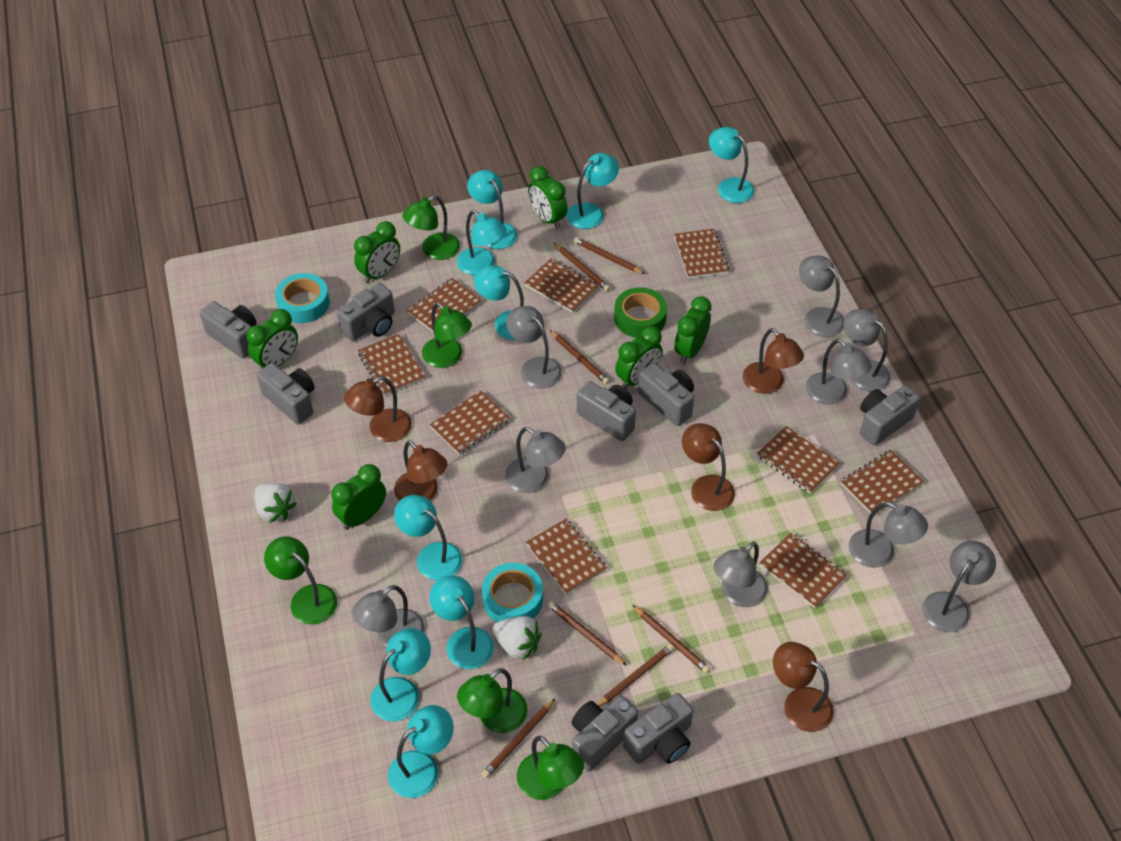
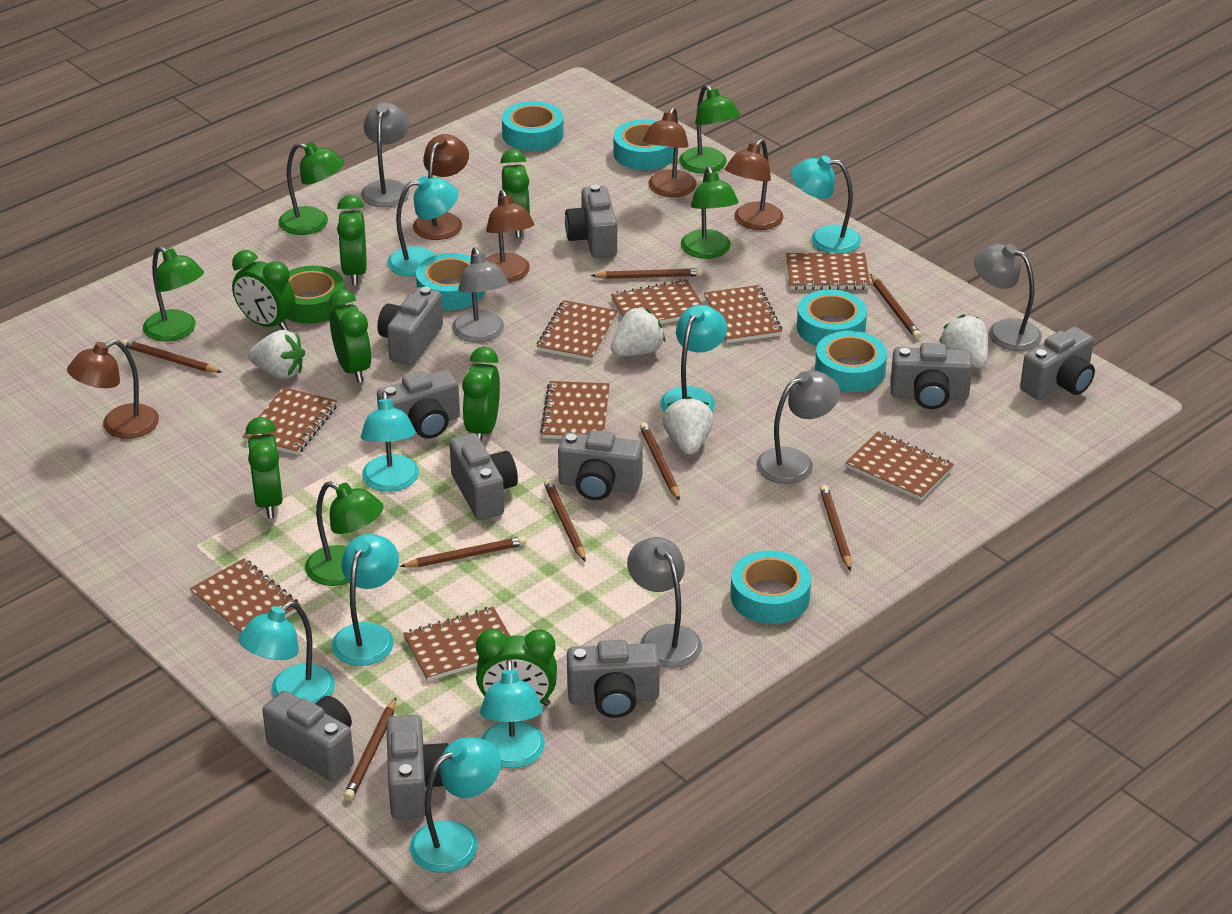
brown pencil: [482,698,556,778] [548,601,627,666] [550,330,610,384] [554,243,610,291] [574,237,645,274] [597,644,674,707] [633,605,710,673] = 7 -> [122,339,221,373] [344,697,396,800] [399,536,526,567] [544,479,586,561] [591,268,703,279] [640,422,680,501] [820,485,851,571] [870,274,921,339] = 8
green clock: [246,309,298,369] [331,464,386,530] [354,221,400,283] [528,166,567,229] [615,326,663,389] [674,296,712,364] = 6 -> [232,250,295,330] [246,417,283,518] [329,289,372,383] [337,195,367,285] [462,347,500,442] [476,629,557,706] [500,149,530,237] = 7
grey camera: [200,301,257,358] [257,363,315,424] [337,283,395,341] [571,696,638,772] [577,381,636,441] [623,693,693,764] [638,363,694,426] [860,385,920,446] = 8 -> [262,691,354,781] [377,287,443,365] [377,370,460,439] [386,715,448,819] [449,433,518,520] [558,430,643,500] [565,184,617,258] [567,640,660,718] [890,343,973,409] [1020,327,1095,400] = 10
grey lamp: [352,585,425,646] [505,427,566,493] [506,306,562,388] [714,541,768,607] [799,256,844,337] [806,339,872,404] [844,309,890,392] [849,502,928,568] [922,541,996,632] = 9 -> [361,103,410,207] [452,247,508,342] [627,537,702,668] [756,370,840,484] [974,244,1042,351] = 5
turquoise lamp: [370,628,431,721] [388,705,454,798] [394,495,462,580] [430,575,494,669] [457,210,507,275] [467,170,517,249] [474,265,524,340] [566,153,619,229] [709,127,754,203] = 9 -> [239,601,335,704] [332,534,399,666] [361,391,419,492] [387,176,459,277] [410,737,501,873] [480,659,545,768] [660,305,727,412] [791,155,861,253] = 8
turquoise tape: [275,273,330,323] [482,563,543,622] = 2 -> [416,253,484,310] [502,101,564,151] [614,119,674,170] [731,550,811,624] [797,289,867,346] [815,331,887,392] = 6
white strawberry: [254,483,297,523] [492,616,542,660] = 2 -> [248,330,305,379] [611,307,665,356] [663,396,714,455] [939,314,988,368] = 4

